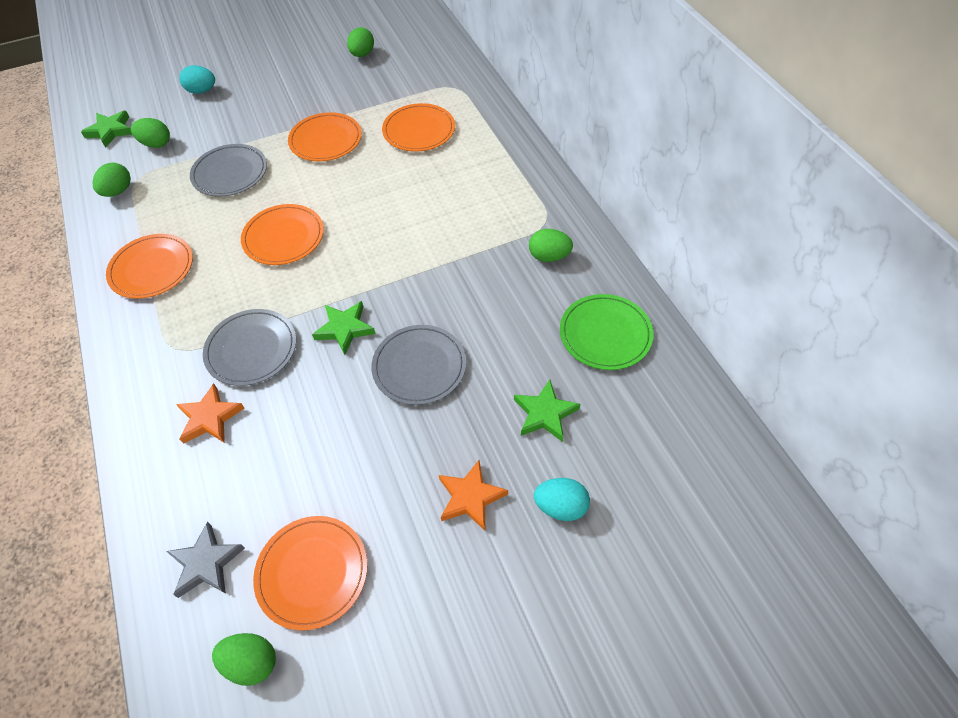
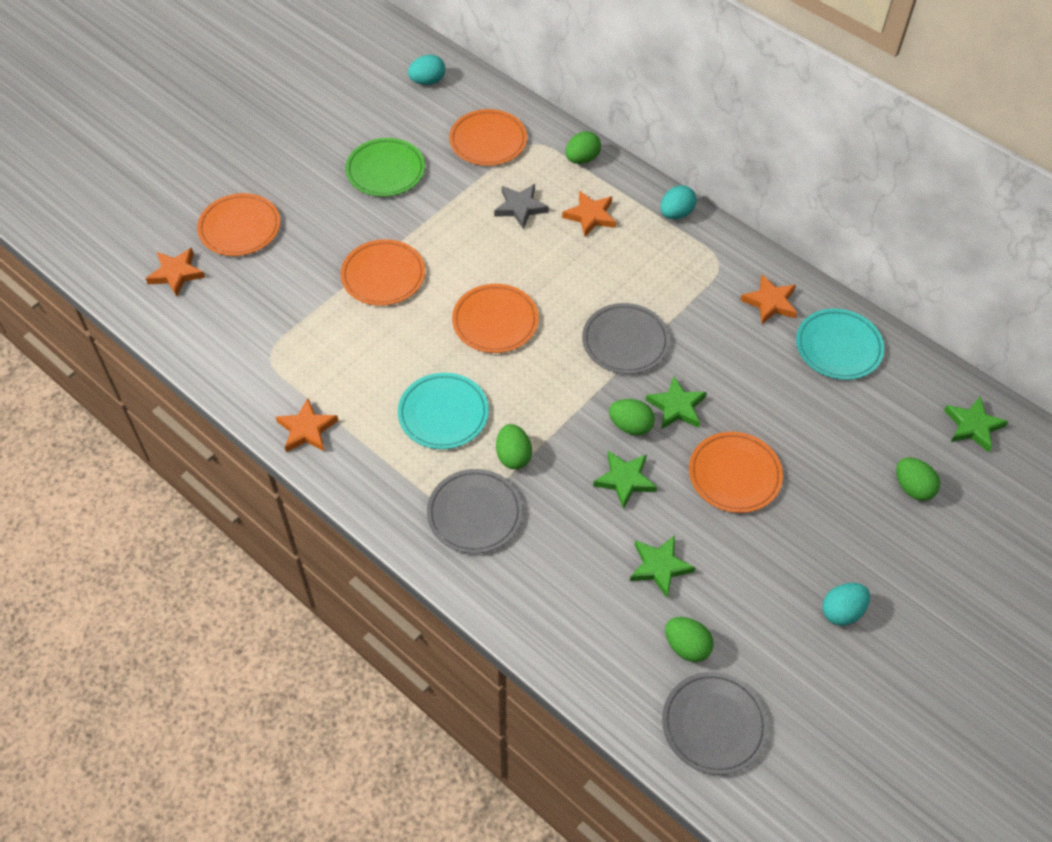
green star: [81,111,132,148] [312,301,375,355] [514,380,580,442] = 3 -> [593,451,657,509] [630,535,695,598] [646,376,707,430] [944,396,1008,452] = 4
orange star: [176,383,245,444] [439,460,508,531] = 2 -> [146,248,205,296] [276,398,338,452] [562,191,616,237] [740,274,797,324] = 4
turquoise egg: [179,65,215,94] [534,478,590,521] = 2 -> [408,55,445,85] [660,185,697,219] [822,583,870,626] = 3
turquoise plate: none = 0 -> [398,373,489,449] [796,308,885,380] = 2

